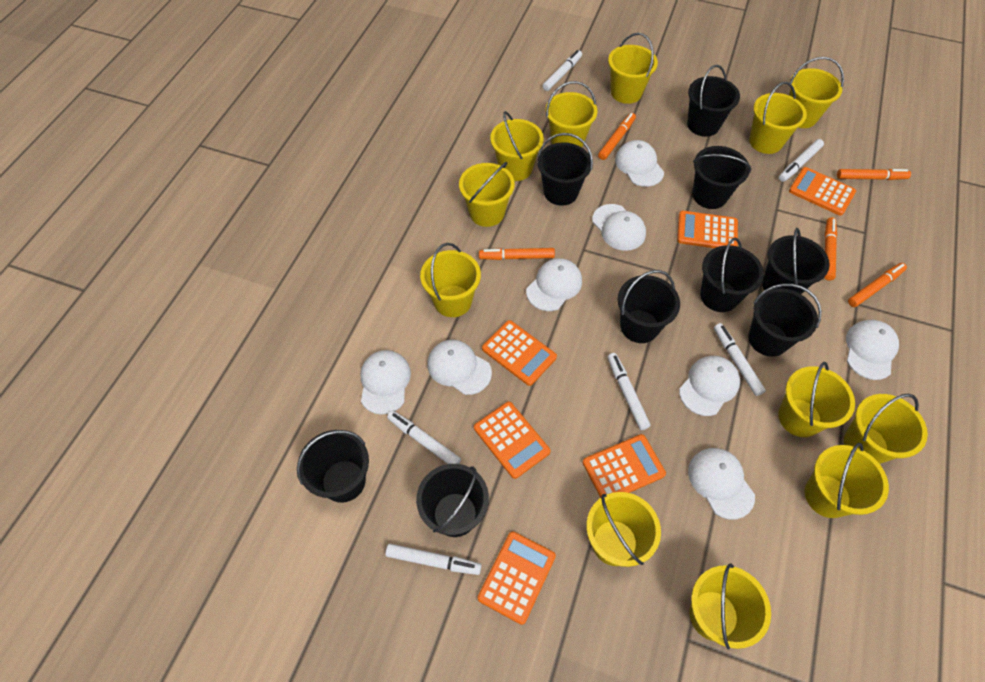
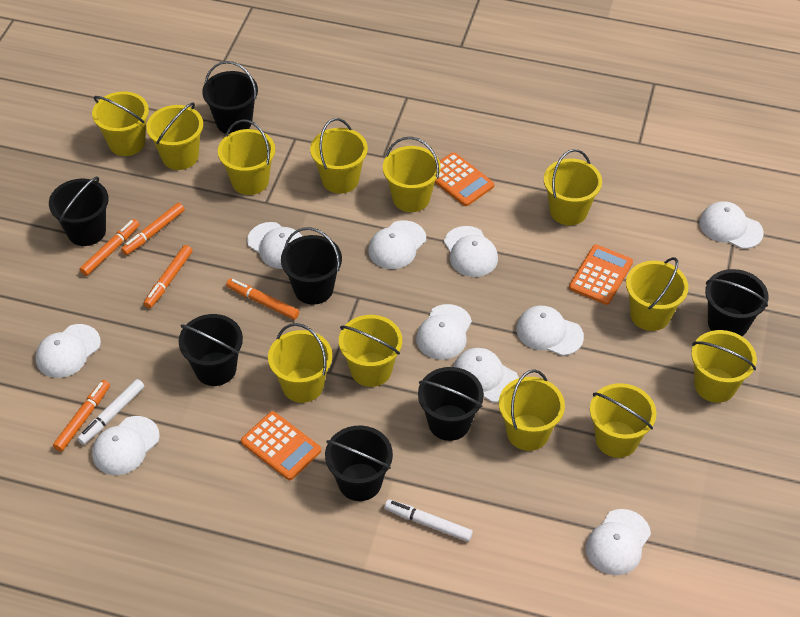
black bucket: [297,430,369,503] [416,464,489,537] [537,133,593,206] [618,270,680,343] [687,65,740,137] [693,146,751,209] [700,238,764,312] [748,284,822,357] [762,228,830,294] = 9 -> [49,177,109,246] [179,314,243,386] [202,61,258,134] [281,227,342,305] [325,426,393,501] [418,367,484,441] [705,269,769,336] = 7
orange calculator: [474,402,551,479] [478,531,556,625] [482,320,557,386] [583,434,666,498] [677,211,738,248] [789,167,856,216] = 6 -> [241,411,321,480] [435,152,494,206] [569,244,633,305] = 3
white cap: [360,350,411,415] [427,339,492,395] [526,258,582,311] [592,204,646,251] [615,140,664,187] [679,356,740,416] [688,448,755,520] [846,320,899,380] = 8 -> [36,324,101,378] [92,416,160,475] [247,222,302,269] [368,220,426,269] [416,304,472,360] [444,226,498,277] [453,348,519,403] [516,306,584,356] [585,509,651,575] [699,201,764,249] = 10
white marker: [385,544,481,575] [387,411,461,464] [542,50,582,91] [608,353,650,430] [714,323,766,396] [779,139,824,182] = 6 -> [77,379,144,445] [385,499,473,542] = 2

